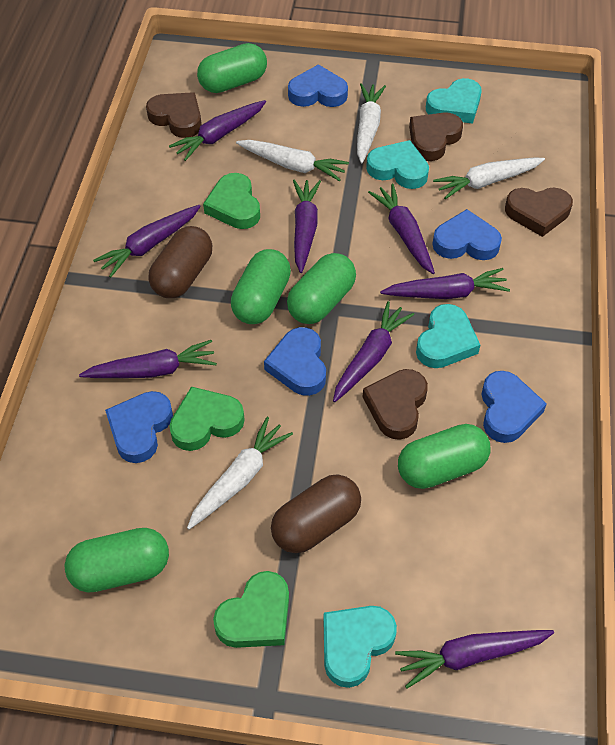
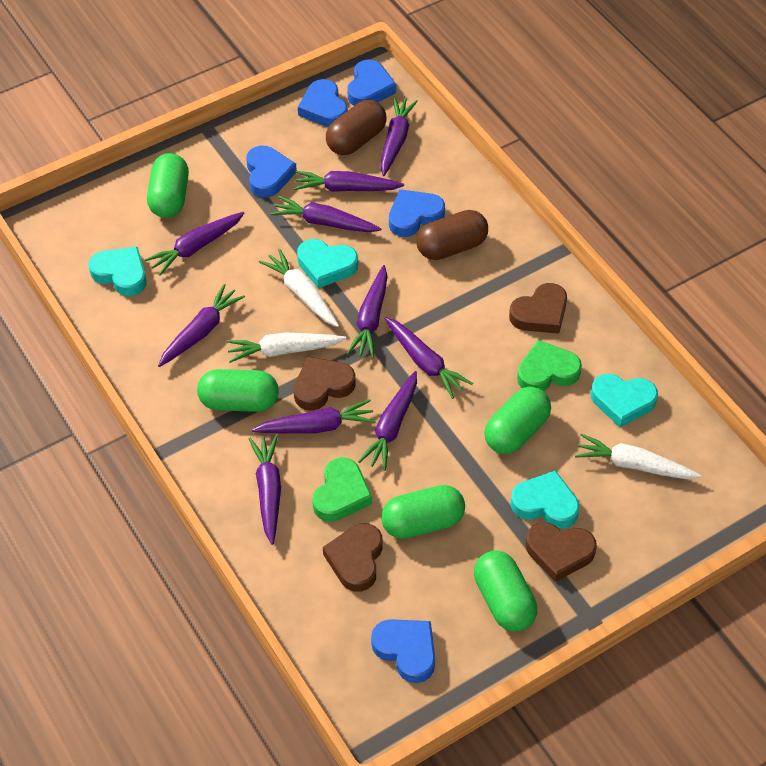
green heart: [169,387,245,451] [203,173,260,229] [213,571,289,648] = 3 -> [312,457,372,522] [517,340,582,391] = 2
purple carrot: [79,340,217,378] [93,205,201,277] [169,100,266,161] [293,180,321,273] [333,301,414,402] [368,184,435,274] [380,268,510,299] [395,630,554,689] = 8 -> [145,212,244,276] [158,284,245,367] [249,435,281,545] [252,399,376,434] [271,196,381,232] [293,171,404,192] [347,265,387,358] [358,371,417,471] [380,97,418,176] [384,317,473,399] = 10
white carrot: [187,417,293,529] [236,140,349,181] [357,83,386,163] [433,158,545,199] = 4 -> [227,332,346,363] [259,249,339,327] [575,434,701,479] = 3

